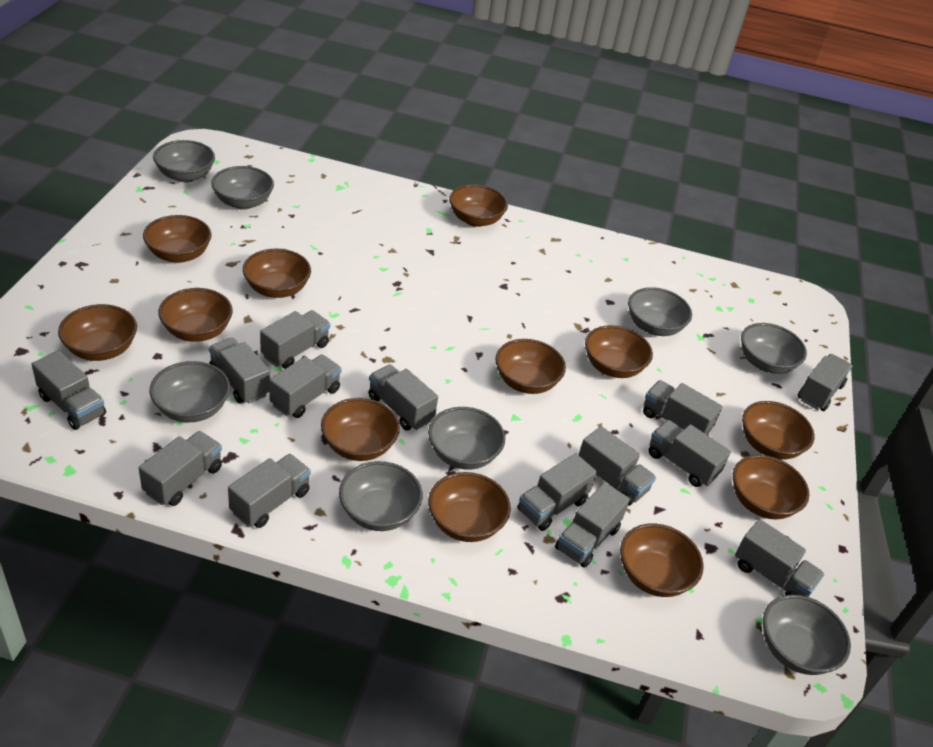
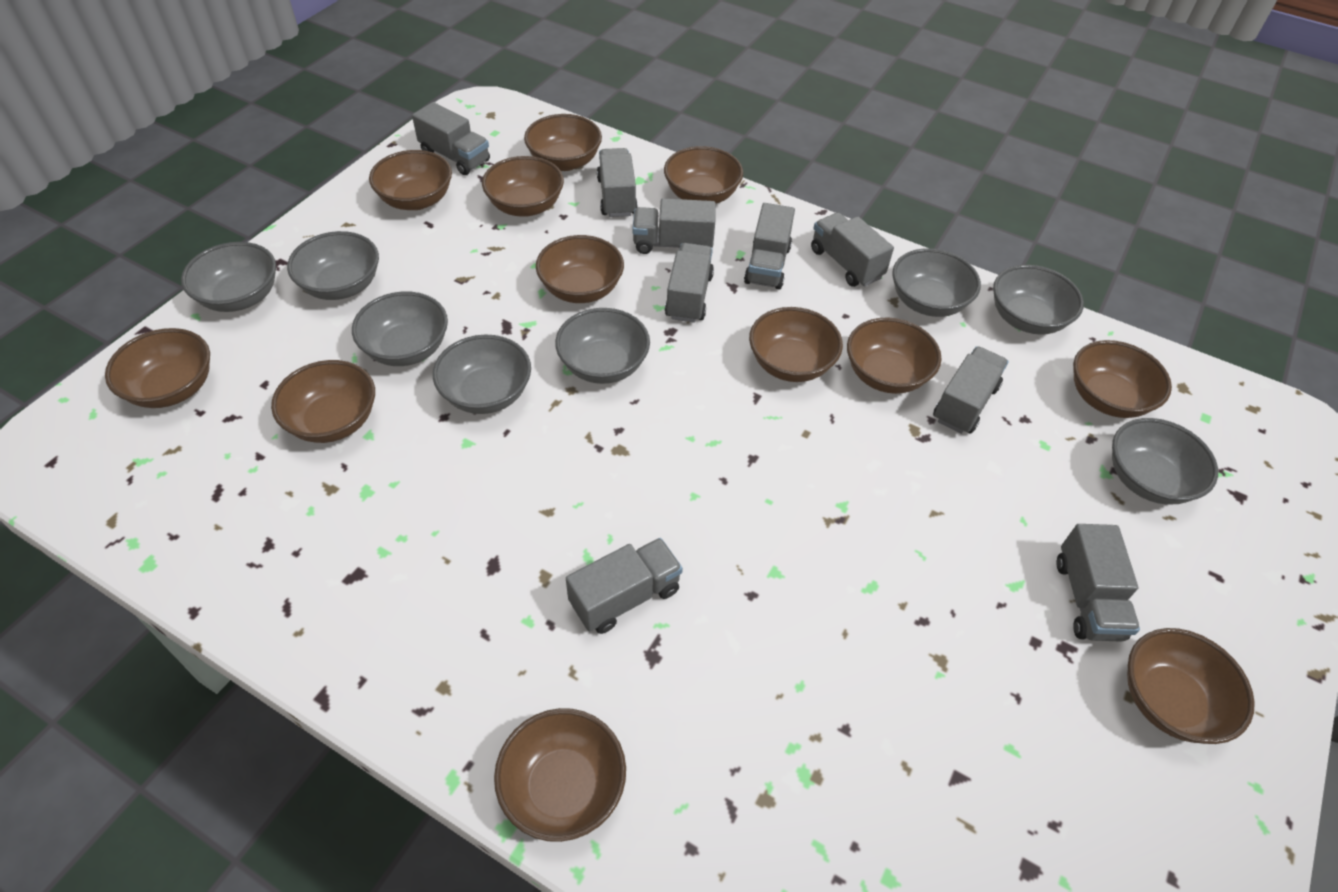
grey truck: [31,350,106,430] [139,431,222,506] [209,338,270,404] [228,454,311,528] [260,310,330,369] [269,355,342,418] [368,364,438,431] [517,453,597,531] [555,482,630,568] [579,426,656,506] [643,380,722,435] [649,420,731,487] [735,519,825,597] [797,354,852,411] = 14 -> [412,102,490,175] [566,538,683,634] [597,148,638,217] [632,198,716,254] [665,243,714,323] [744,203,795,289] [811,212,894,287] [933,346,1008,434] [1057,524,1140,642] = 9

